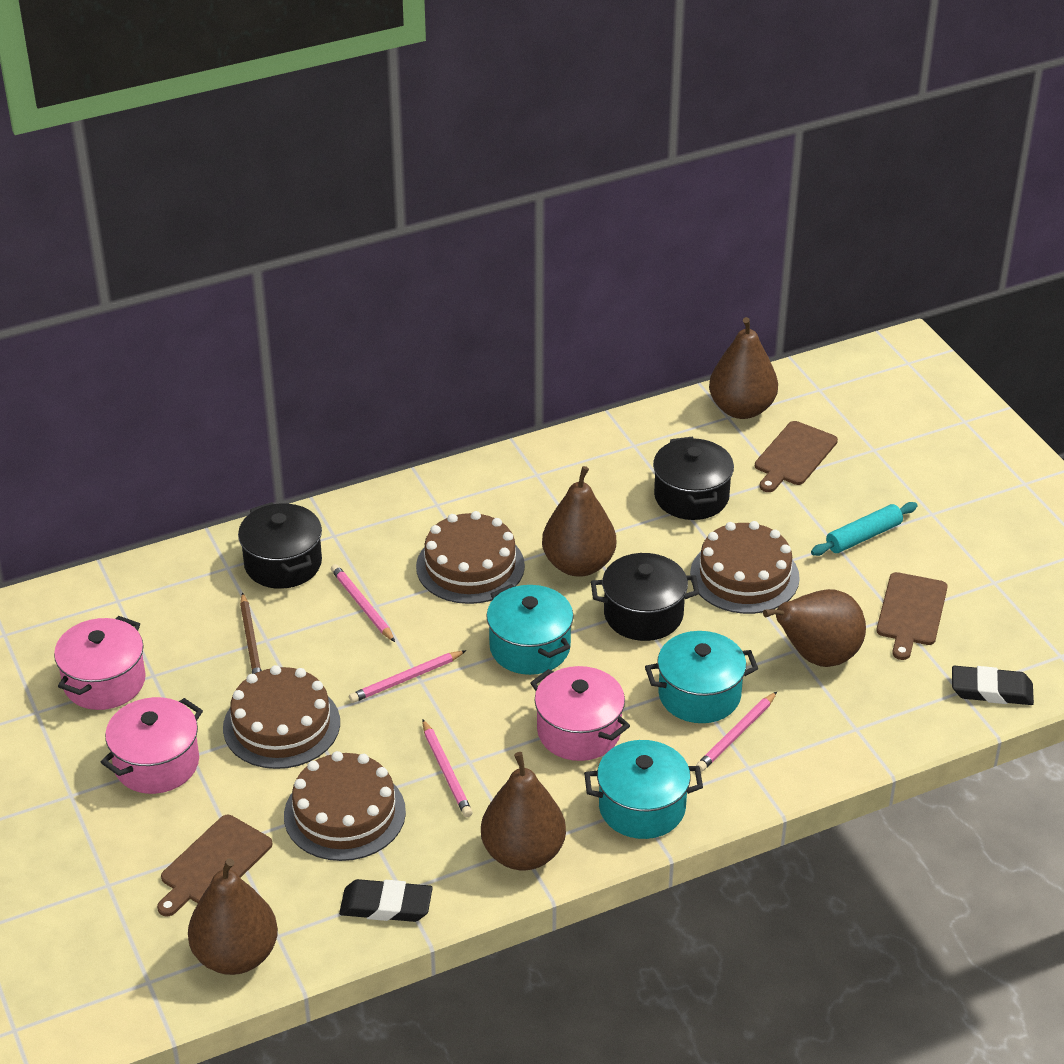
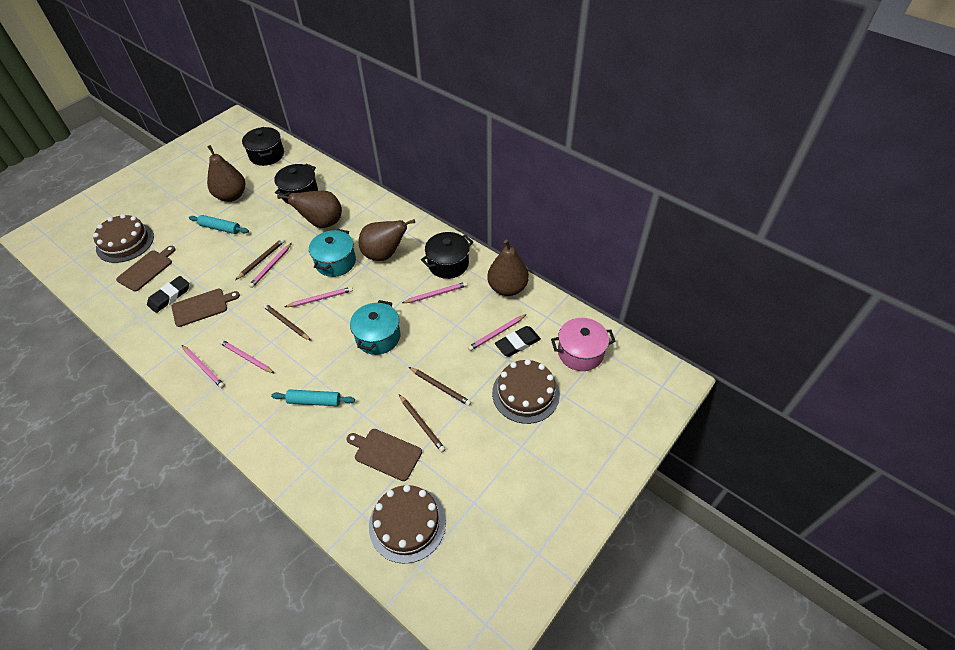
brown cake: [223,665,340,769] [284,751,406,861] [416,511,525,604] [690,521,800,614] = 4 -> [93,214,154,263] [369,485,446,564] [492,359,560,424] = 3
brown pear: [188,858,278,975] [481,752,566,871] [542,466,616,577] [709,317,778,419] [763,589,866,667] = 5 -> [207,145,245,202] [277,191,342,228] [358,219,415,261] [487,240,529,296] = 4
brown pencil: [240,592,262,674] = 1 -> [236,239,285,280] [263,304,311,341] [399,394,445,452] [409,367,471,406] = 4
pink pencil: [331,564,395,642] [349,650,466,703] [422,719,473,817] [696,692,777,772] = 4 -> [182,345,225,388] [219,340,275,374] [249,243,292,288] [285,287,353,307] [402,282,467,303] [468,314,527,351] = 6
pink pot: [54,616,146,710] [101,697,203,794] [530,666,630,761] = 3 -> [551,318,616,371] = 1
turquoise pot: [486,584,574,675] [584,740,703,839] [645,631,758,723] = 3 -> [309,229,356,277] [350,300,401,355] = 2
turquoise rolling pin: [811,502,918,556] = 1 -> [189,215,249,234] [271,389,355,406] = 2

